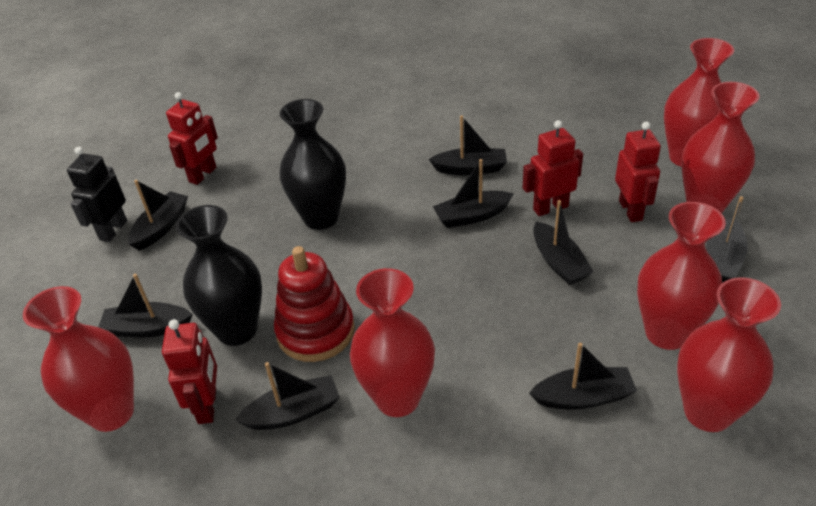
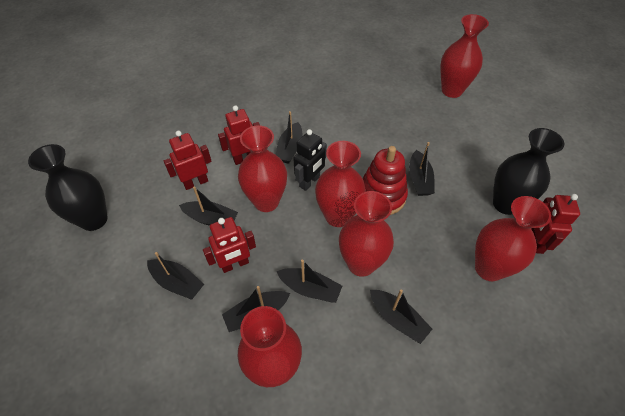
black boat: [98,274,193,337] [128,180,188,251] [235,362,340,430] [429,115,507,175] [433,159,514,228] [529,343,637,410] [533,200,593,285] [706,196,748,283] = 8 -> [147,252,204,300] [179,187,238,226] [222,286,290,332] [276,111,303,164] [276,260,342,303] [370,289,432,344] [409,142,435,196] = 7

